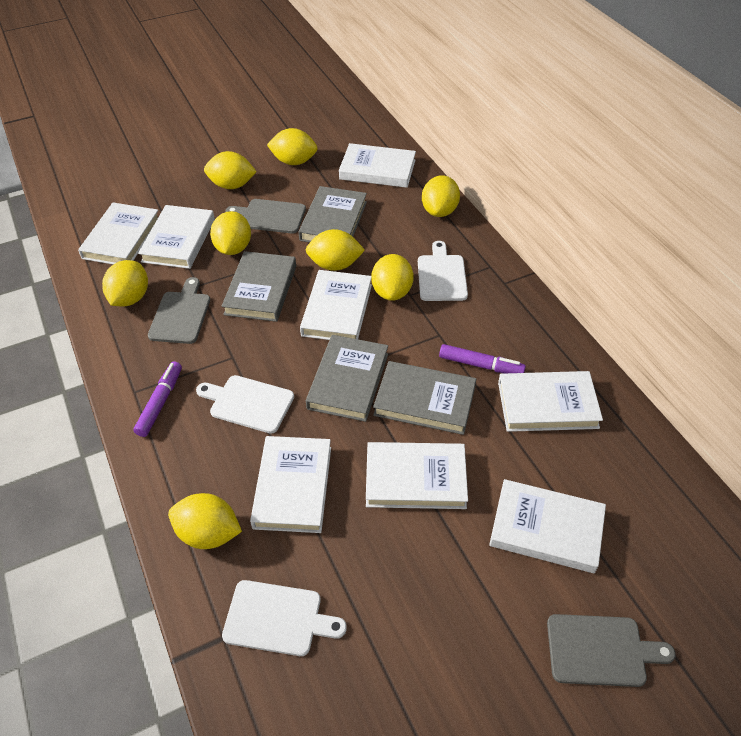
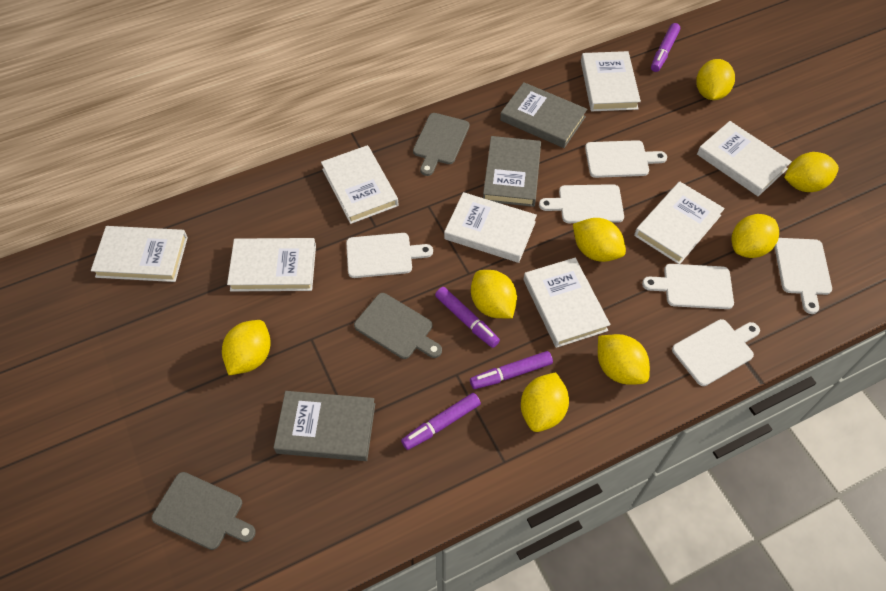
grey book: [222,251,296,322] [299,186,367,243] [306,335,388,422] [373,361,476,435] = 4 -> [273,391,375,461] [483,136,541,207] [500,82,587,148] = 3
purple marker: [133,361,182,437] [439,344,526,373] = 2 -> [401,393,481,450] [435,287,500,348] [470,351,553,389] [651,23,680,72] = 4
white cutting board: [196,375,294,434] [222,580,347,656] [418,241,468,301] = 3 -> [346,233,433,278] [539,184,624,223] [585,140,667,178] [642,264,734,309] [672,319,760,386] [775,238,832,314] = 6

